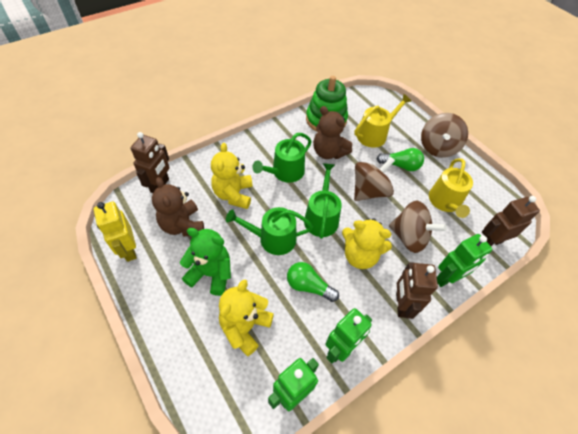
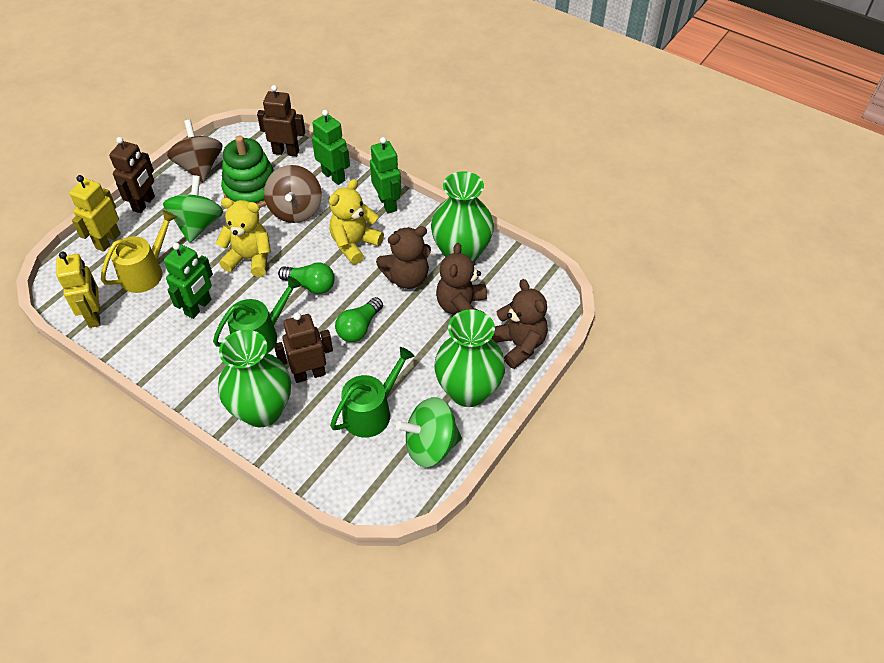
brown spinning top: [354,157,395,201] [389,201,447,253] [421,113,468,158] = 3 -> [167,120,223,183] [264,165,322,223] = 2
brown teddy bear: [152,177,204,237] [313,106,352,159] = 2 -> [376,226,431,289] [436,243,487,314] [491,279,548,369] = 3
green spinning top: none = 0 -> [163,175,223,243] [396,397,462,467] = 2
green teddy bear: [180,228,231,296] = 1 -> none = 0
green vase: none = 0 -> [218,330,291,427] [431,171,494,262] [434,309,506,407] = 3
green watering can: [226,207,313,255] [252,133,312,183] [304,163,342,239] = 3 -> [213,276,302,353] [330,347,415,438] = 2
yellow robot: [94,202,137,262] = 1 -> [56,252,100,328] [69,175,121,252] = 2
yellow teddy bear: [211,143,253,209] [219,280,274,356] [342,218,392,269] = 3 -> [216,198,271,277] [329,179,384,265] = 2
yellow watering can: [354,94,411,148] [429,158,473,218] = 2 -> [101,210,177,293] = 1

